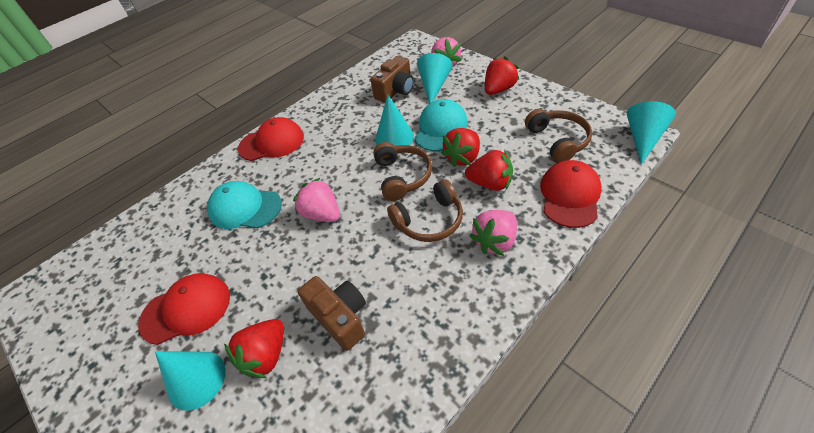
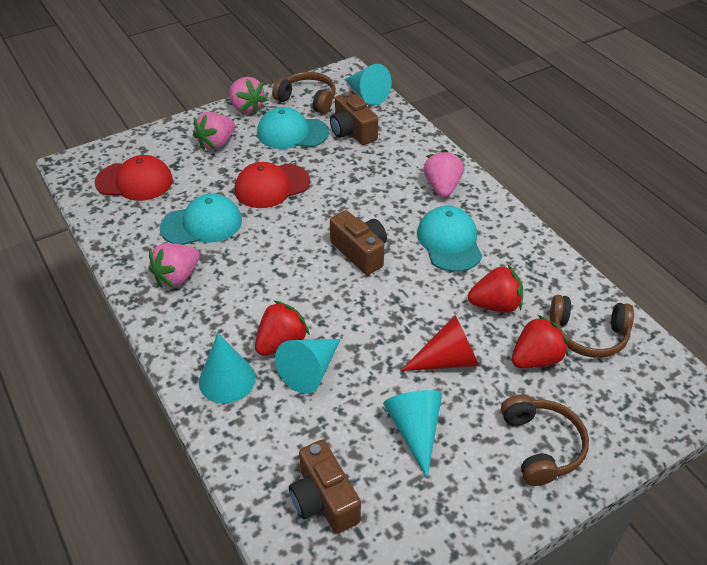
brown camera: [298,276,366,351] [370,56,414,103] = 2 -> [289,440,361,534] [330,92,378,145] [330,210,387,275] = 3
pink strawberry: [293,178,340,222] [431,37,462,67] [469,210,517,256] = 3 -> [148,243,200,288] [193,112,235,150] [229,77,267,114] [424,150,464,197] = 4
red cap: [138,273,230,345] [238,117,304,161] [540,160,602,228] = 3 -> [95,155,173,201] [235,162,310,208] = 2
red cone: none = 0 -> [400,315,479,371] = 1
red strawberry: [224,319,284,378] [441,128,480,167] [465,149,513,191] [485,56,519,95] = 4 -> [255,300,310,356] [468,265,523,313] [512,315,568,368] = 3
turquoise cap: [207,181,282,229] [415,99,468,152] = 2 -> [160,193,242,245] [257,107,329,149] [417,206,482,272] = 3

